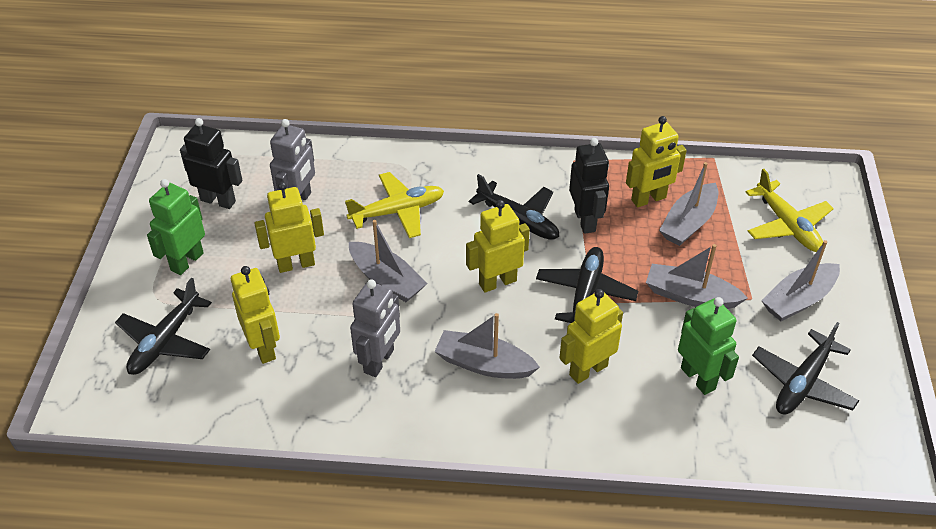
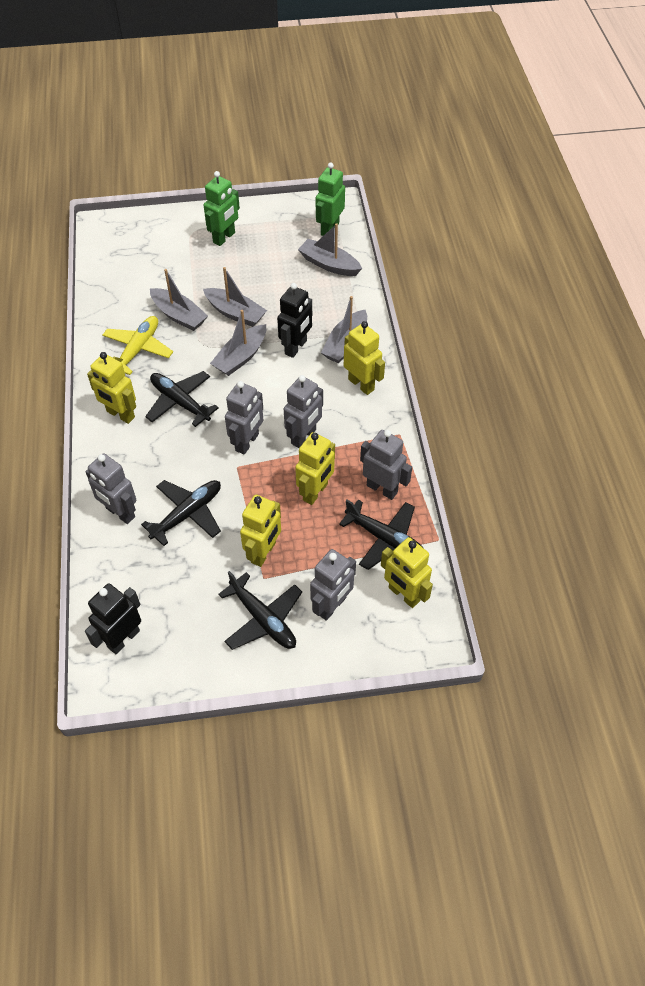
grey robot: [270,119,315,200] [350,279,400,377] = 2 -> [86,453,136,524] [225,381,263,455] [284,375,323,448] [310,549,356,621] [360,430,412,500] = 5
yellow plane: [345,172,444,238] [746,169,834,252] = 2 -> [102,316,173,375] = 1

